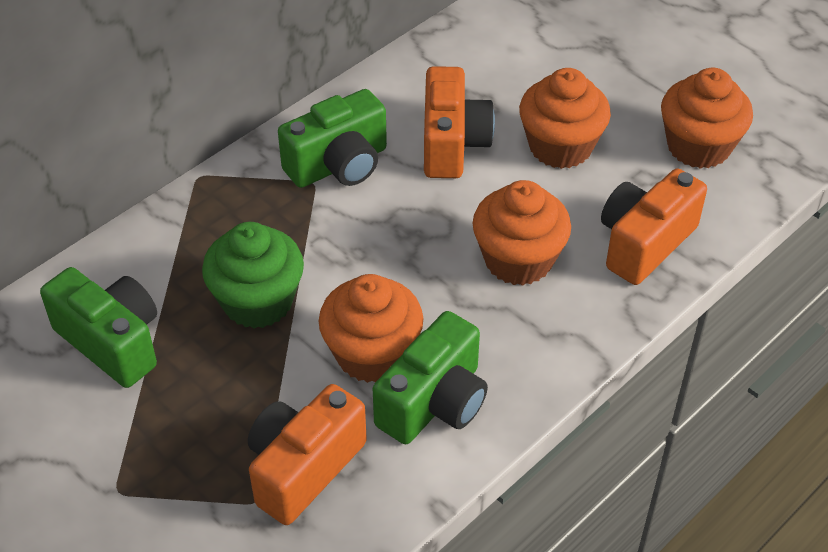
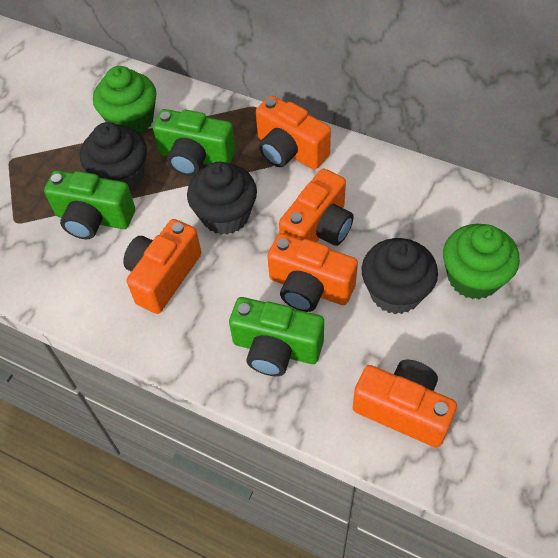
black cupcake: none = 0 -> [80,122,147,190] [187,162,257,235] [362,238,438,314] = 3
green cupcake: [202,222,304,328] = 1 -> [93,66,157,134] [443,224,520,299] = 2
orange camera: [248,384,367,525] [424,66,495,178] [601,168,707,285] = 3 -> [123,219,201,314] [256,96,331,169] [267,233,358,312] [279,168,354,246] [353,359,457,448] = 5
orange cupcake: [319,274,424,383] [473,180,571,286] [519,68,611,169] [661,68,753,169] = 4 -> none = 0

